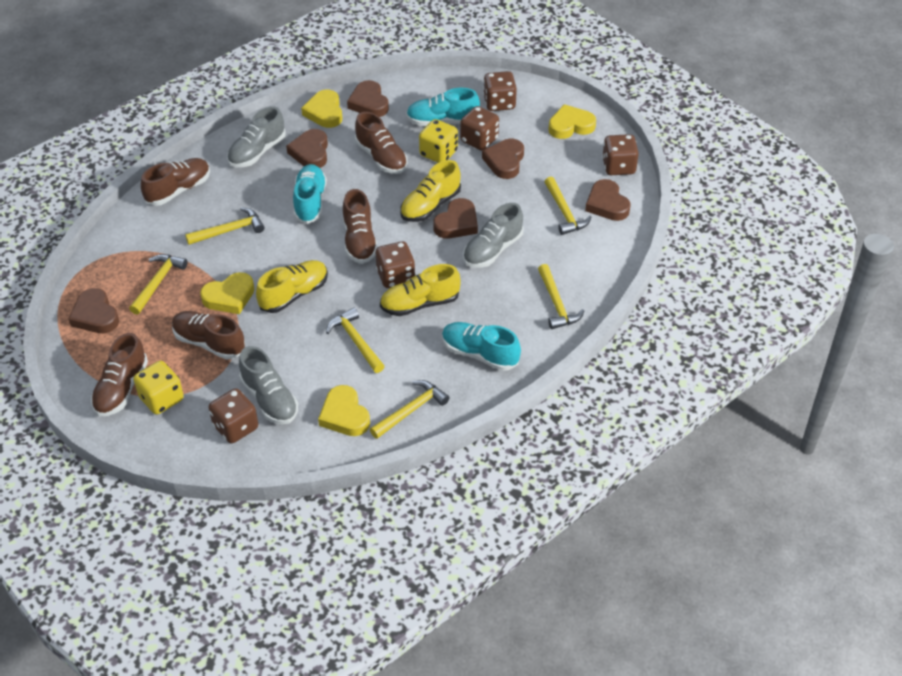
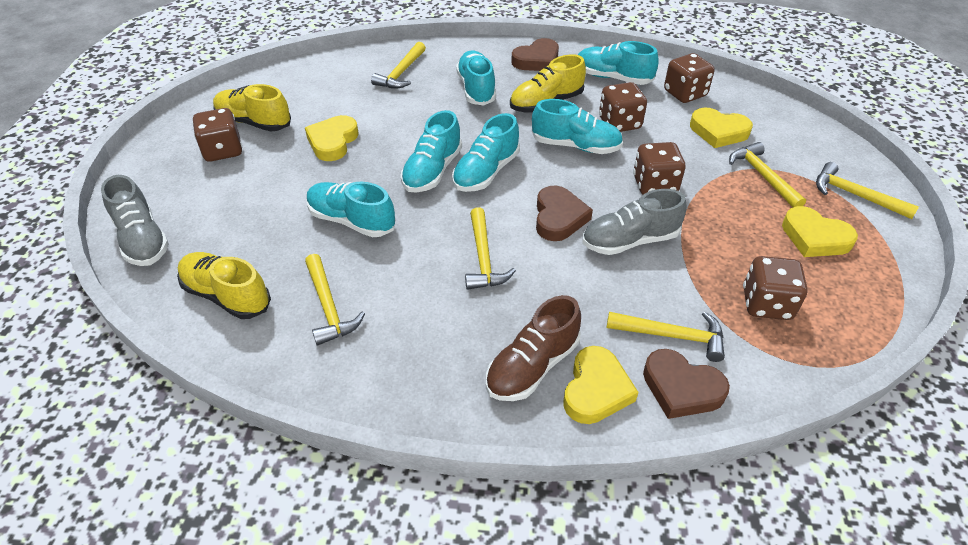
brown heart: [68,288,119,333] [286,129,328,168] [347,80,389,117] [433,198,478,239] [482,139,524,179] [585,179,631,221] = 6 -> [511,38,559,71] [536,185,593,241] [643,349,730,419] = 3
brown shoe: [91,333,148,416] [141,158,210,206] [172,311,245,360] [343,189,378,264] [355,112,407,174] = 5 -> [486,295,581,401] = 1
grey shoe: [227,107,286,167] [239,346,298,424] [463,203,524,268] = 3 -> [101,175,169,266] [582,189,687,255] = 2
turquoise shoe: [293,164,327,224] [406,88,480,126] [442,322,521,371] = 3 -> [307,182,395,237] [401,110,462,192] [452,113,520,192] [456,51,496,106] [532,99,623,154] [578,41,658,85] = 6
yellow dice: [133,361,184,415] [419,119,458,163] = 2 -> none = 0

